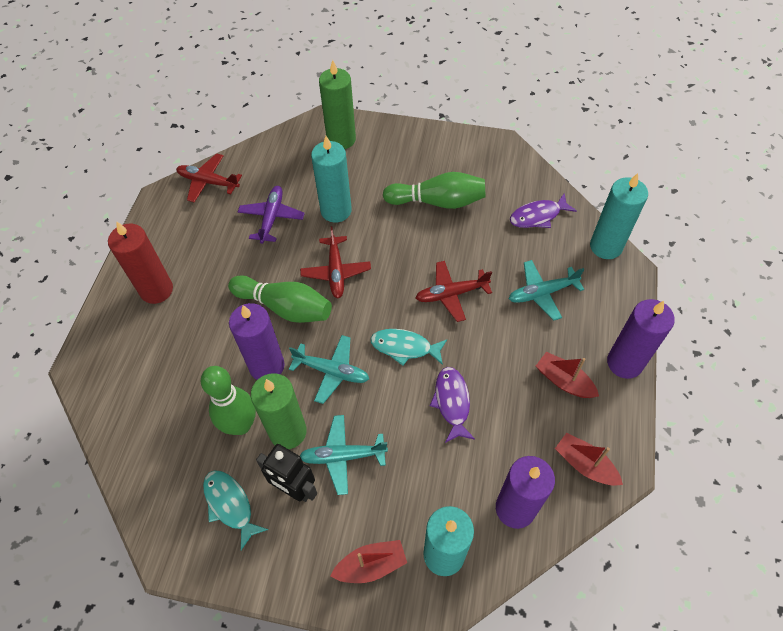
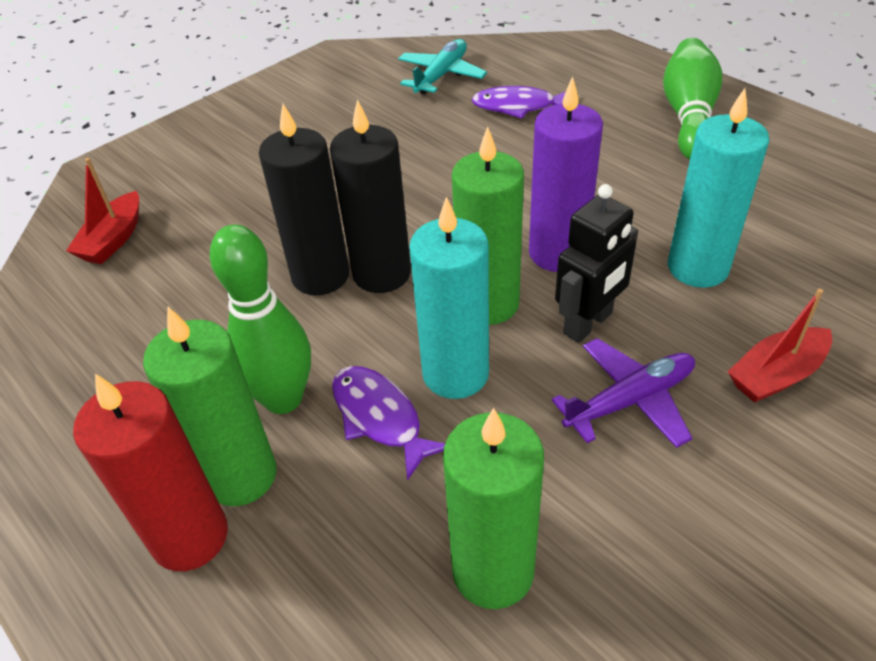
black candle: none = 0 -> [259,104,350,295] [330,99,411,293] = 2
green bowling pin: [201,366,256,435] [228,275,332,323] [383,172,486,209] = 3 -> [210,225,311,414] [663,38,722,160] = 2
green candle: [251,373,307,449] [319,60,356,149] = 2 -> [143,307,277,506] [443,408,544,609] [452,126,524,325] = 3
purple candle: [229,303,285,380] [496,456,555,529] [607,299,675,379] = 3 -> [529,77,603,272] = 1
red boat: [330,540,407,583] [536,352,599,398] [555,433,623,486] = 3 -> [66,158,139,264] [728,289,832,403] = 2
red plane: [176,153,242,203] [300,226,371,298] [416,261,492,322] = 3 -> none = 0
turquoise candle: [311,136,352,223] [423,506,474,576] [590,173,648,259] = 3 -> [409,197,489,399] [668,88,770,288] = 2
turquoise fish: [203,470,268,550] [370,329,447,366] = 2 -> none = 0
turquoise plane: [289,335,369,404] [300,415,388,495] [509,260,584,321] = 3 -> [398,39,487,95] = 1

